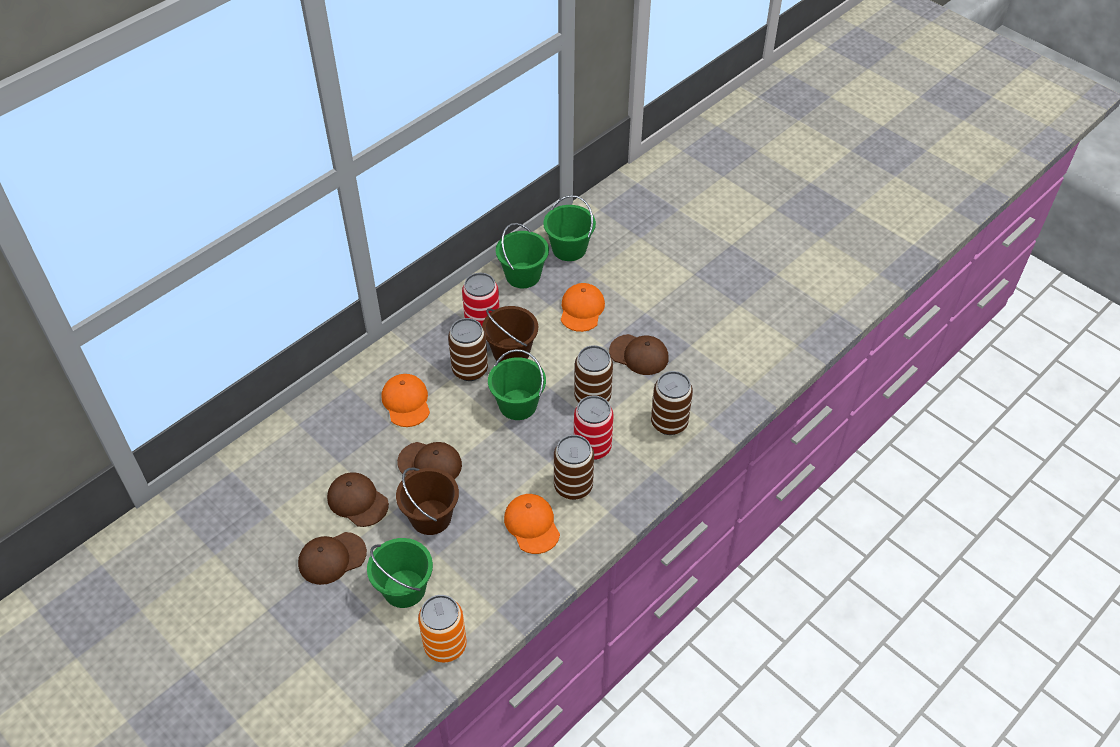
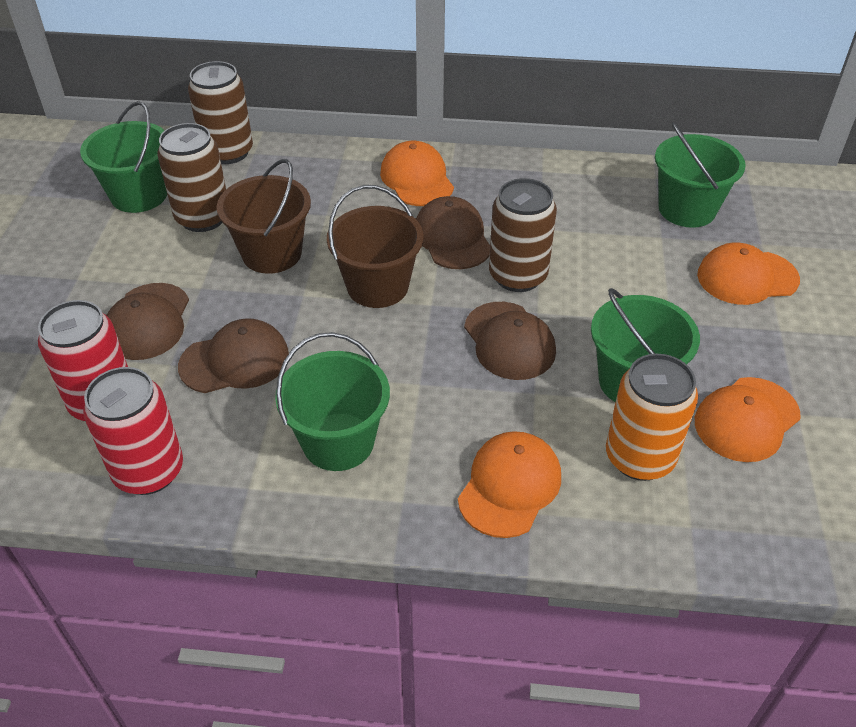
brown can: [448,318,488,381] [554,435,594,500] [574,345,613,403] [651,371,693,435] = 4 -> [157,123,226,232] [188,61,253,164] [489,178,557,292] = 3
orange cap: [382,374,430,427] [504,494,560,554] [561,283,605,332] = 3 -> [380,141,454,206] [458,431,561,538] [695,377,801,462] [697,242,800,305] = 4

